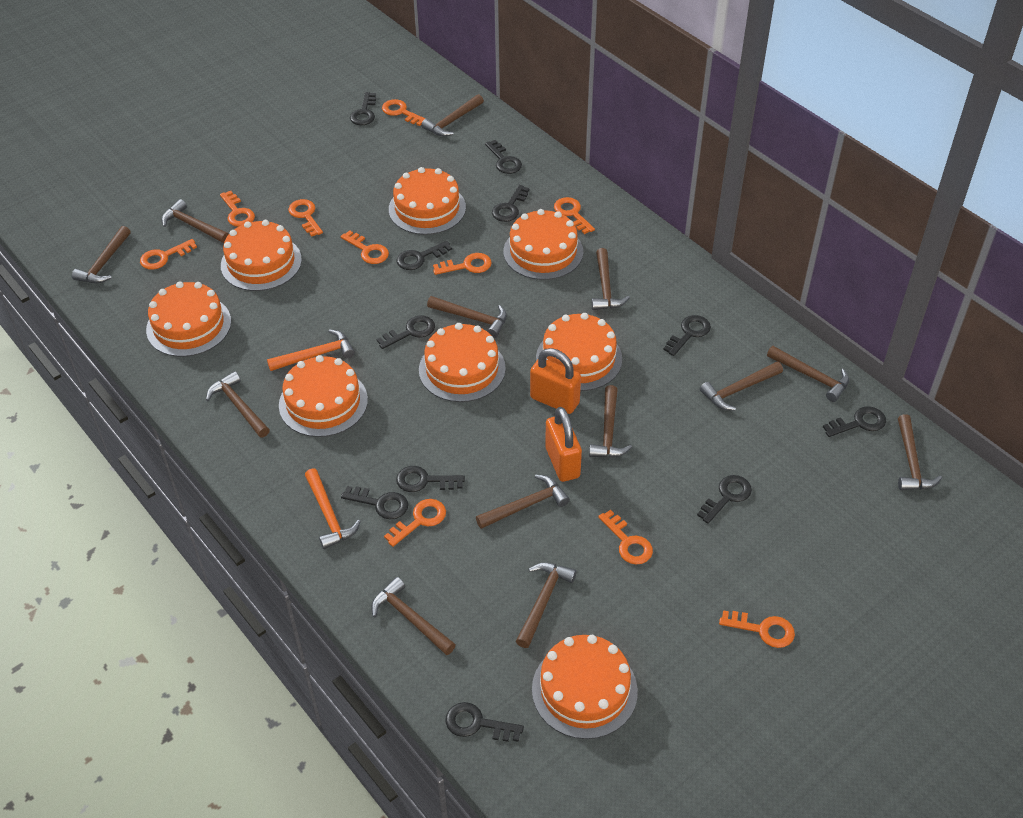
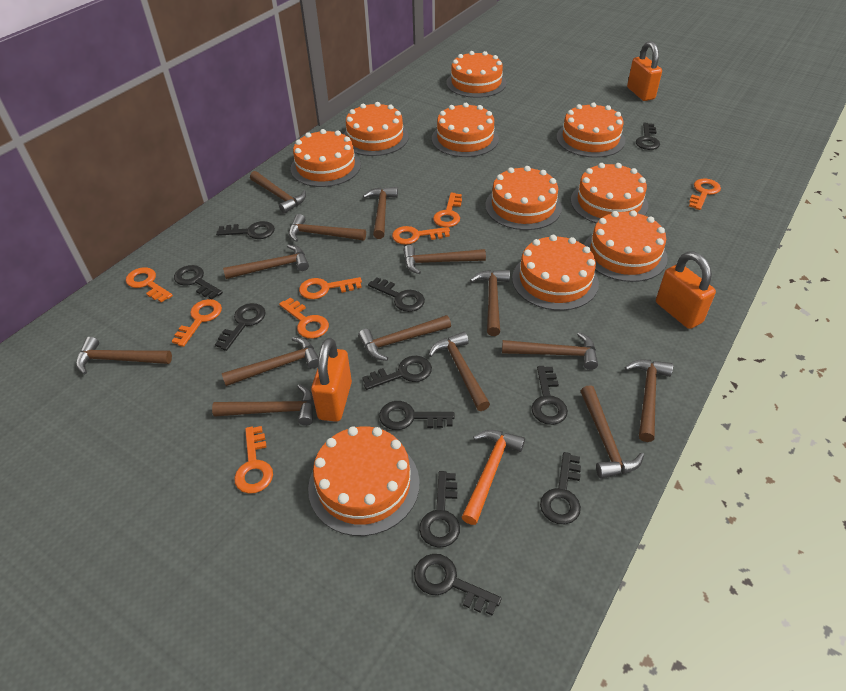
brown hammer: [72,226,131,283] [161,199,229,243] [206,371,270,438] [371,577,456,655] [421,94,484,136] [427,296,507,338] [476,475,570,529] [516,562,577,648] [589,385,632,458] [592,248,630,310] [700,362,783,411] [767,346,849,402] [898,414,942,490] = 13 -> [76,337,172,374] [212,384,314,426] [222,337,319,386] [223,244,309,279] [250,171,306,214] [289,214,366,242] [358,315,451,361] [363,187,398,239] [403,245,486,274] [429,332,490,411] [470,270,510,336] [502,332,598,370] [581,385,644,478] [625,360,673,442] = 14
orange cake: [146,281,231,357] [221,220,302,291] [279,355,368,437] [389,167,466,235] [419,323,506,402] [503,209,583,280] [532,635,638,739] [536,313,622,391] = 8 -> [291,129,361,187] [308,426,420,536] [344,102,409,156] [432,103,499,157] [446,51,506,98] [485,166,562,230] [512,235,599,311] [557,103,625,158] [571,163,648,224] [584,210,668,282] = 10
orange hammer: [267,329,355,371] [305,468,361,549] = 2 -> [462,430,525,525] = 1
orange key: [140,239,197,270] [220,191,255,227] [288,199,323,237] [341,230,389,264] [382,99,426,126] [384,499,446,547] [433,253,492,275] [554,197,595,234] [598,510,653,565] [719,610,795,648] = 10 -> [126,267,173,303] [172,299,222,347] [234,426,273,494] [279,297,329,339] [299,277,362,299] [392,226,450,245] [433,193,462,227] [689,179,721,210] = 8
orange padlock: [530,348,581,414] [545,407,582,482] = 2 -> [311,338,352,422] [627,41,662,101] [656,251,716,329] = 3

